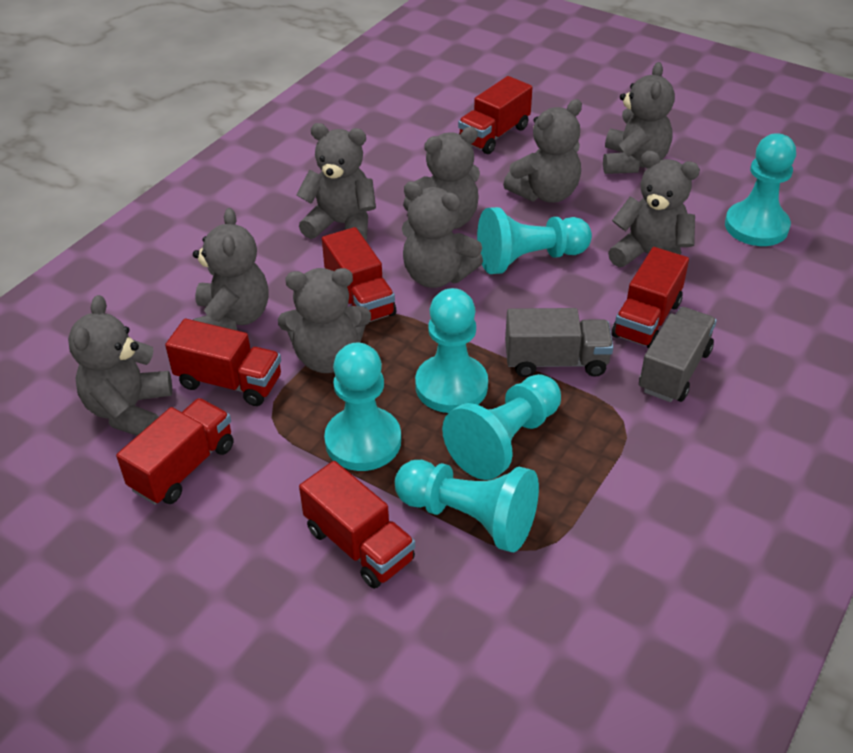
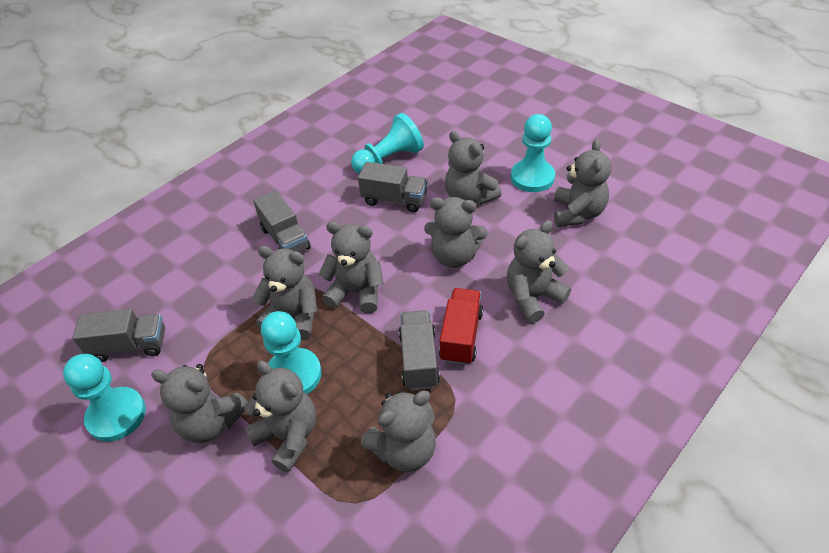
grey truck: [505,308,613,377] [639,307,717,402] = 2 -> [73,309,165,362] [253,190,311,253] [358,162,427,212] [399,310,440,390] = 4
red truck: [116,398,234,505] [165,319,281,406] [299,461,415,589] [322,227,396,322] [458,76,533,154] [612,247,689,349] = 6 -> [439,288,483,365] = 1
turquoise pawn: [324,343,401,471] [395,460,539,552] [415,288,488,413] [442,374,561,480] [477,207,592,274] [725,133,796,246] = 6 -> [63,354,146,442] [261,311,322,394] [351,113,424,174] [511,114,555,192] = 4

